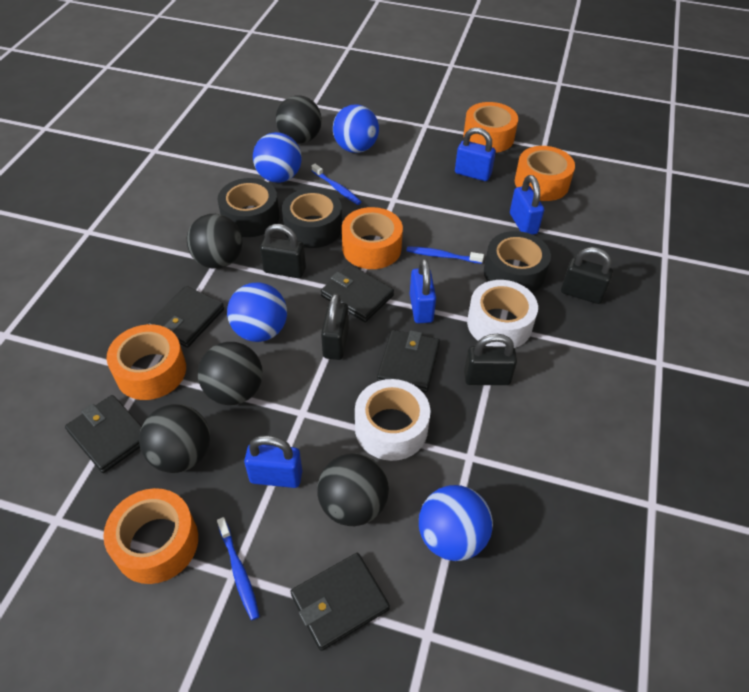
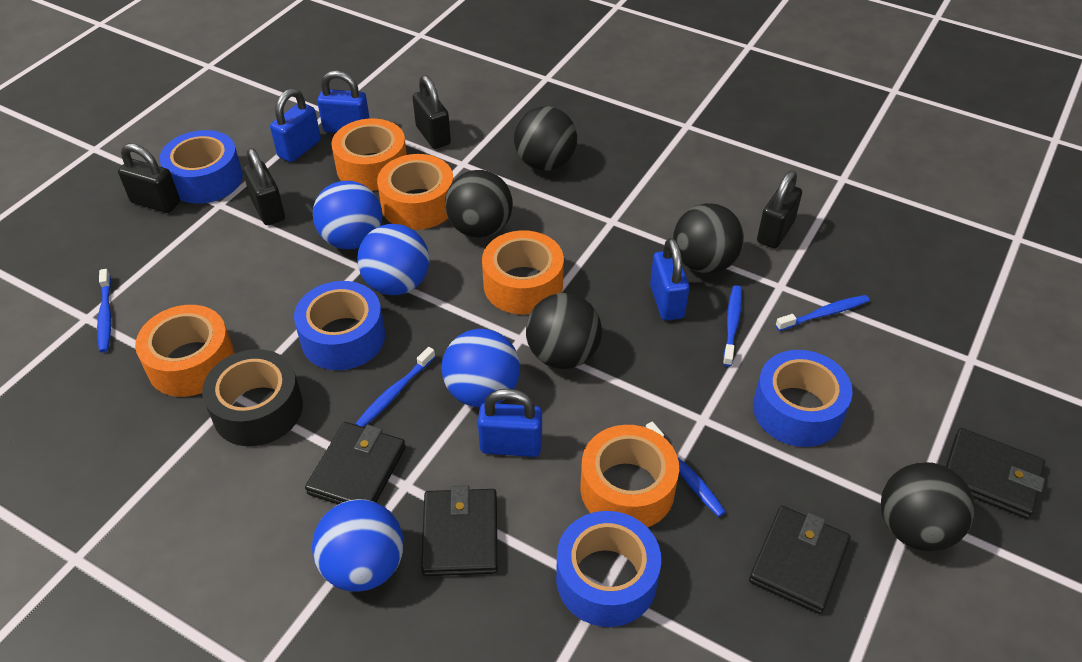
black tape: [218,178,279,237] [282,188,342,248] [484,231,551,293] = 3 -> [202,349,303,446] = 1
black wallet: [65,395,142,473] [148,286,224,348] [290,553,390,651] [321,264,394,322] [377,330,440,392] = 5 -> [305,422,406,504] [421,485,498,576] [749,506,850,614] [946,428,1045,519] = 4
blue tape: none = 0 -> [159,130,243,204] [294,281,385,370] [556,511,661,627] [753,350,853,447] = 4
blue toothbrush: [217,517,260,620] [312,164,361,205] [407,246,484,264] = 3 -> [97,269,111,352] [355,347,435,427] [646,422,726,517] [723,285,742,367] [775,295,870,331] = 5
white tape: [355,379,430,461] [467,280,538,348] = 2 -> none = 0

